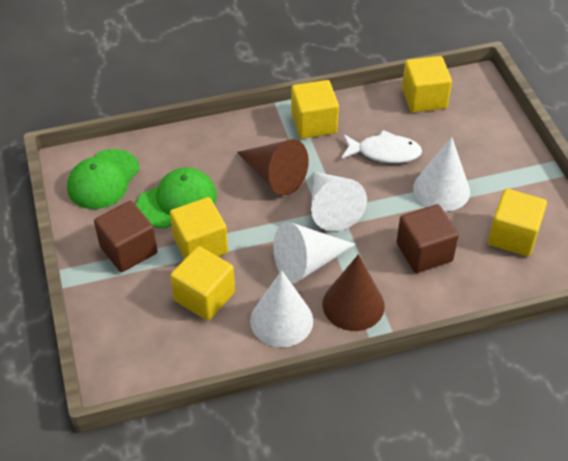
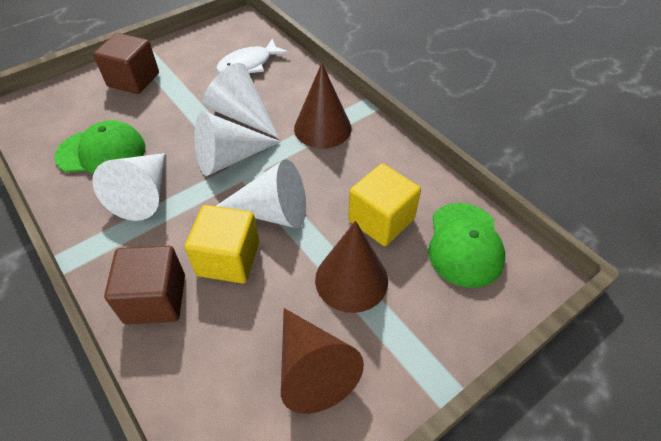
brown cone: [237,139,309,196] [322,254,385,331] = 2 -> [281,308,364,414] [294,63,352,149] [315,221,388,313] = 3
yellow cube: [170,197,228,259] [170,246,235,321] [291,80,339,139] [402,56,452,112] [488,189,547,256] = 5 -> [185,205,259,283] [348,163,421,246] = 2

